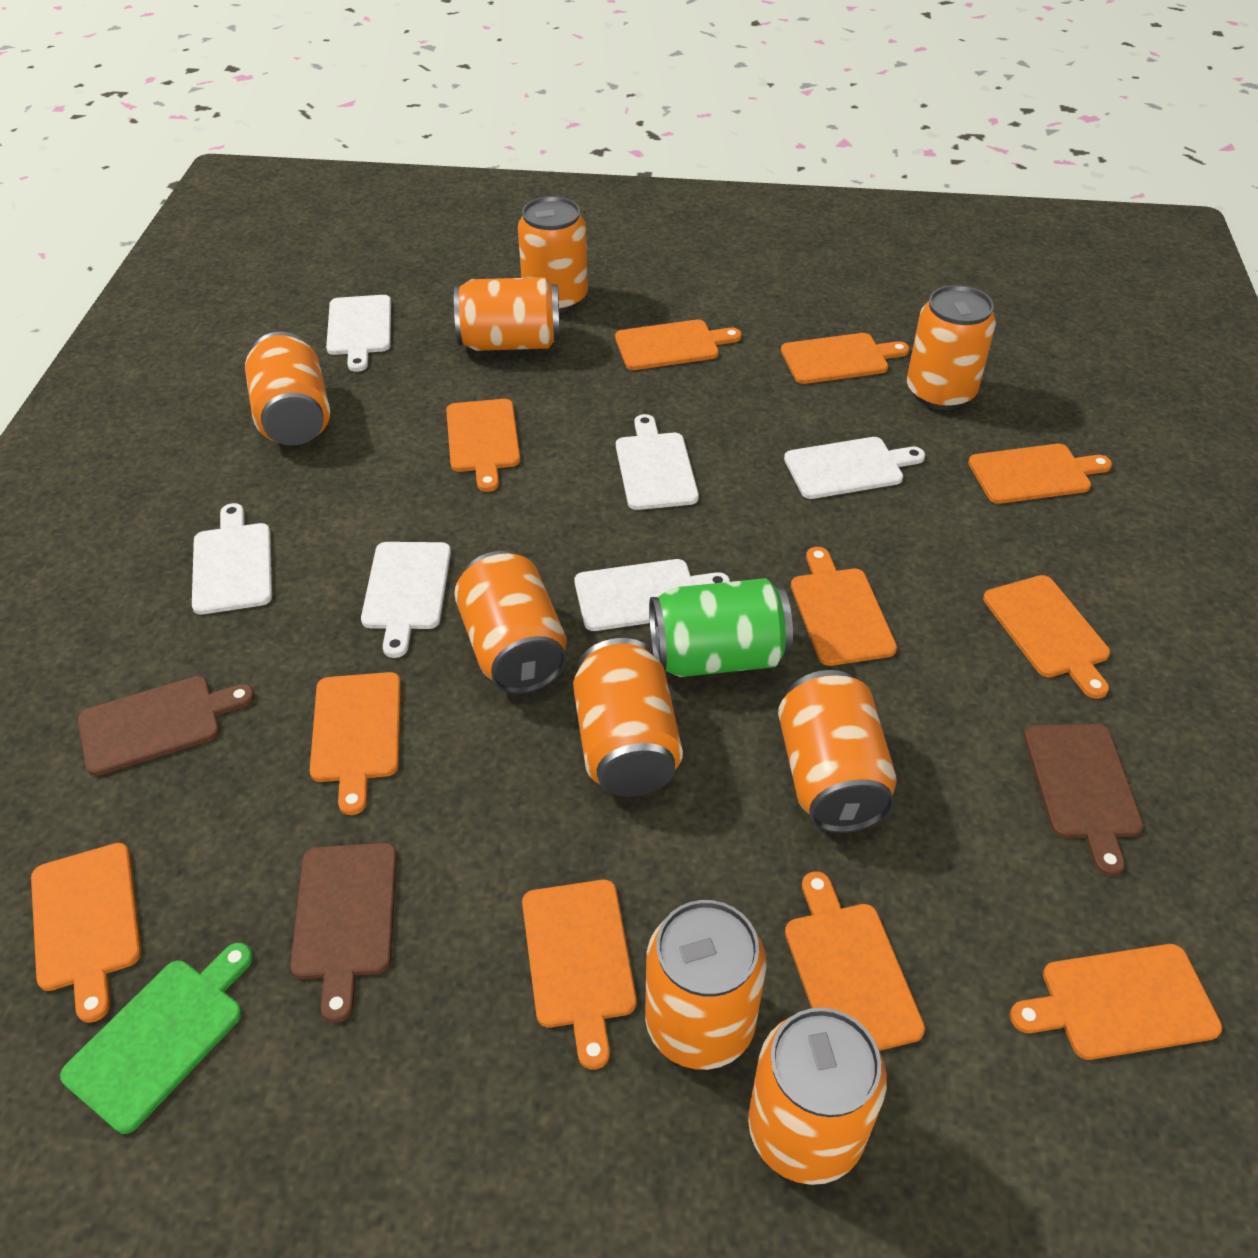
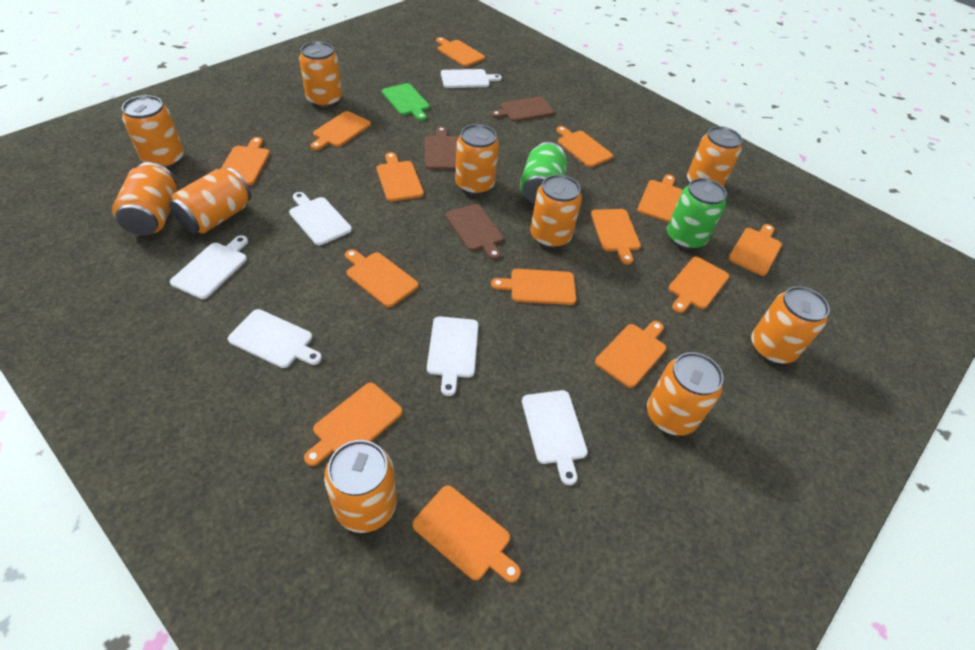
green can: [649,578,793,677] = 1 -> [520,142,567,204] [667,178,727,250] = 2
orange can: [245,332,330,445] [454,277,560,351] [454,551,567,694] [518,196,588,313] [573,638,683,796] [645,900,767,1070] [748,1008,887,1185] [778,670,897,833] [907,285,996,410] = 9 -> [112,162,177,235] [122,95,184,169] [169,167,251,233] [299,41,342,108] [324,440,397,533] [455,124,499,195] [530,175,582,248] [647,352,723,436] [687,126,742,187] [751,286,830,364] = 10
orange cutting board: [31,843,141,1023] [310,672,401,815] [446,399,520,492] [522,880,636,1070] [615,319,742,370] [781,333,910,384] [785,871,925,1051] [791,547,897,666] [968,444,1112,504] [983,575,1110,699] [1010,944,1222,1060] = 11 -> [221,137,270,185] [304,383,402,466] [311,111,371,150] [345,249,419,307] [377,152,424,201] [412,485,521,583] [436,37,485,67] [491,269,576,305] [556,126,613,167] [591,209,641,265] [595,321,666,388] [637,175,683,222] [668,257,729,313] [728,224,782,276] = 14

